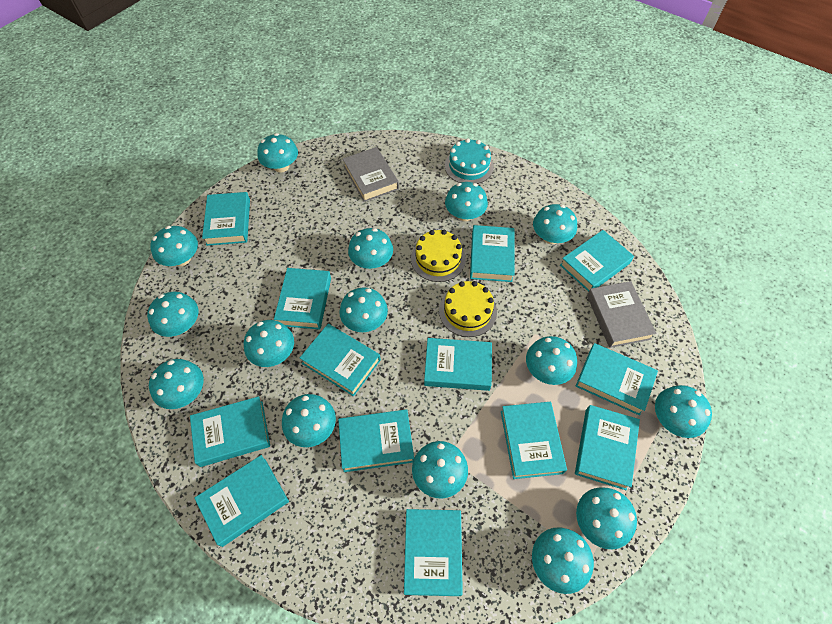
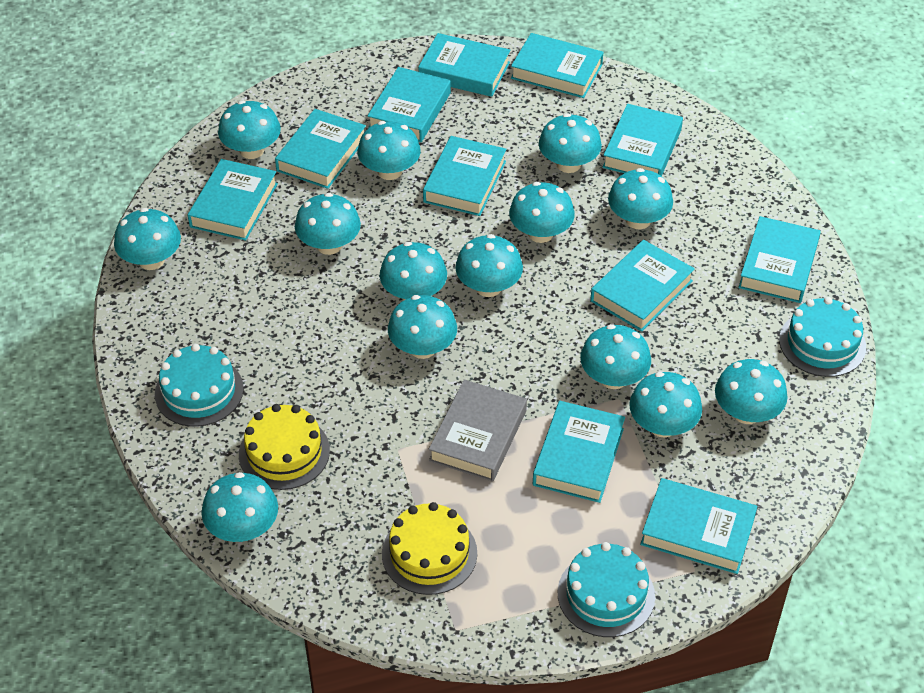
grey book: [343,147,399,202] [587,281,657,348] = 2 -> [429,380,527,482] = 1
turquoise book: [190,396,270,467] [194,455,289,547] [202,192,250,246] [274,268,331,330] [300,324,381,396] [338,409,414,472] [404,509,463,596] [424,338,492,391] [470,225,515,282] [501,402,567,479] [560,230,634,292] [575,405,640,490] [576,343,658,416] = 13 -> [188,159,278,241] [275,109,366,189] [368,67,451,142] [418,33,510,97] [423,136,506,216] [511,33,604,98] [533,401,625,503] [590,240,695,332] [602,104,683,176] [640,478,757,574] [738,216,821,303] = 11
turquoise cake: [445,138,494,184] = 1 -> [155,344,244,427] [558,542,655,637] [779,297,866,377] = 3
turquoise mushroom: [147,292,198,337] [149,359,204,409] [150,226,198,266] [244,320,294,367] [257,133,298,173] [282,394,336,447] [339,287,388,332] [348,228,393,269] [412,441,468,499] [445,182,488,221] [526,336,577,385] [532,527,594,594] [533,204,577,244] [576,488,637,549] [655,385,712,438] = 15 -> [114,208,181,270] [202,472,278,542] [218,100,281,159] [295,193,361,255] [357,121,421,180] [379,242,447,301] [388,295,457,359] [455,234,523,297] [509,182,575,243] [539,113,602,173] [580,324,651,389] [608,168,673,229] [629,372,702,438] [715,359,788,424] = 14

